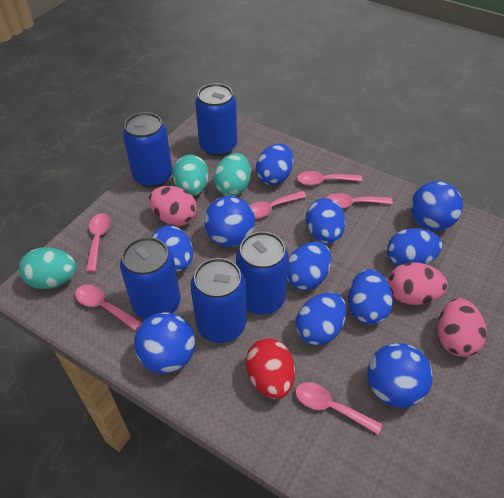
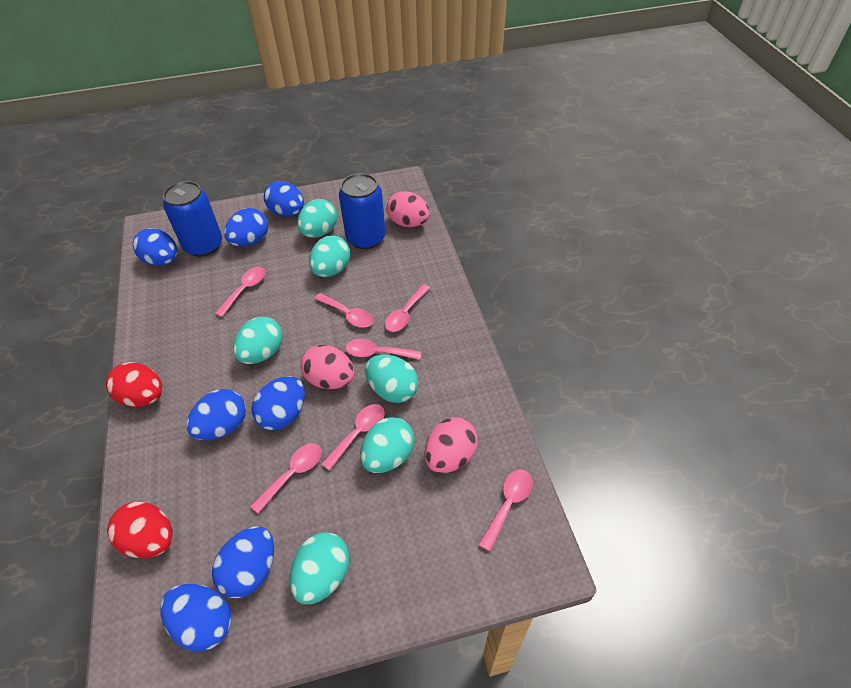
blue ball: [134,312,195,374] [204,196,255,247] [367,343,433,408] [411,181,463,231] = 4 -> none = 0
blue can: [120,237,181,319] [123,112,173,188] [190,258,246,343] [195,83,237,156] [236,231,289,315] = 5 -> [163,181,222,257] [339,173,386,249] = 2
pink spoon: [75,285,142,330] [86,213,111,272] [249,191,307,219] [295,382,382,434] [297,171,362,185] [326,193,393,208] = 6 -> [215,267,266,317] [250,443,322,513] [314,293,373,328] [321,404,385,471] [345,339,422,360] [385,284,430,332] [479,469,533,551] = 7
red egg: [246,338,295,399] = 1 -> [106,362,163,407] [107,501,173,558] = 2
turquoise egg: [19,247,77,289] [173,155,209,196] [214,153,251,196] = 3 -> [233,317,283,364] [290,532,349,604] [297,199,337,238] [309,235,350,277] [360,417,415,473] [365,355,419,403] = 6

